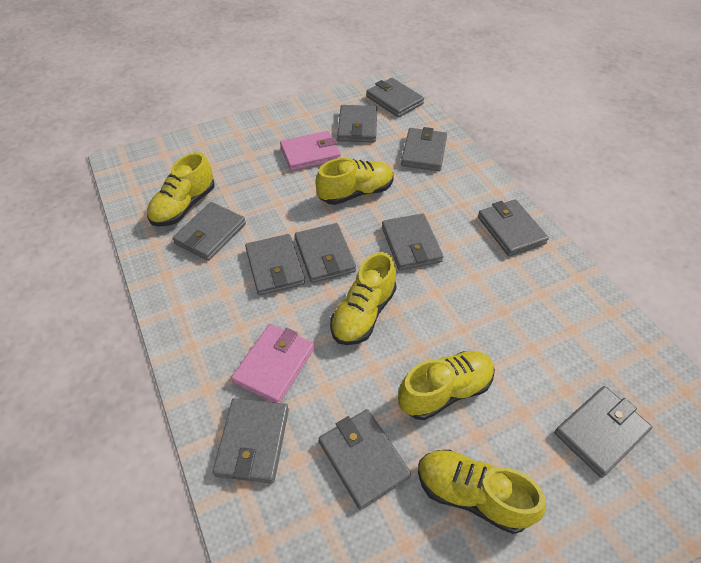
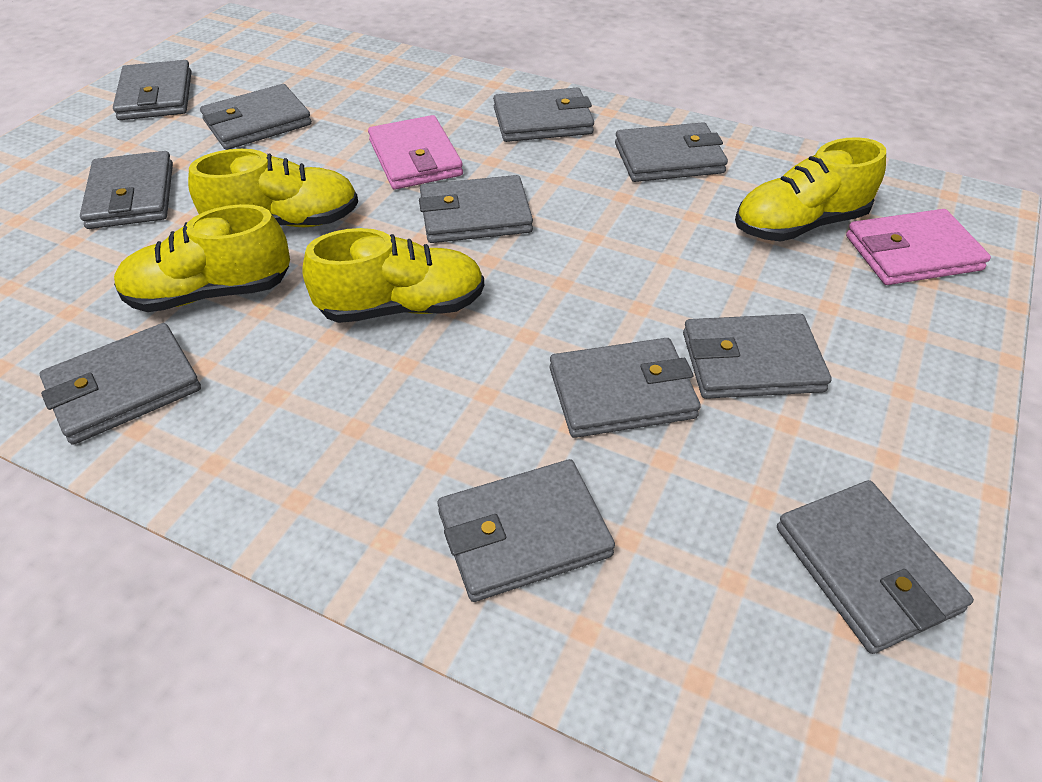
yellow shoe: [147,152,215,227] [315,158,394,205] [330,252,397,345] [398,351,495,420] [418,450,546,534] = 5 -> [114,204,290,312] [188,149,358,227] [302,228,484,323] [735,137,886,242] = 4

